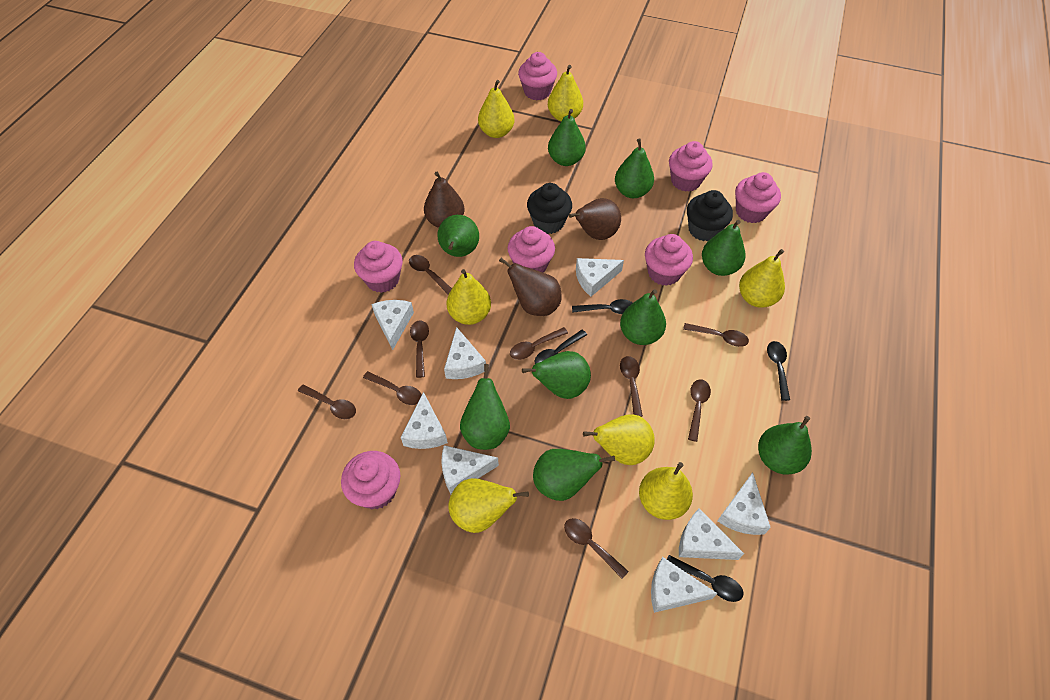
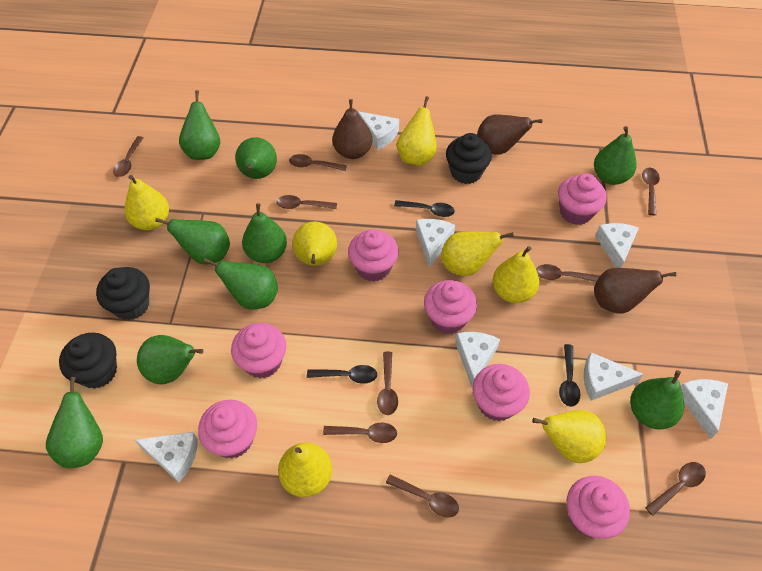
black cupcake: [527,183,572,234] [687,190,733,241] = 2 -> [59,333,117,389] [96,267,150,320] [446,133,492,184] = 3
black spoon: [535,330,587,364] [572,299,633,314] [667,555,743,602] [767,341,790,401] = 4 -> [307,365,377,384] [394,200,455,217] [559,344,580,407] = 3
white cheese: [371,300,414,350] [401,392,448,449] [441,445,499,494] [444,327,486,379] [576,258,624,296] [651,557,718,613] [679,508,744,560] [717,472,771,535] = 8 -> [135,432,198,483] [357,111,399,150] [416,219,455,267] [455,332,500,388] [583,352,644,401] [595,223,639,268] [681,379,728,439] = 7

